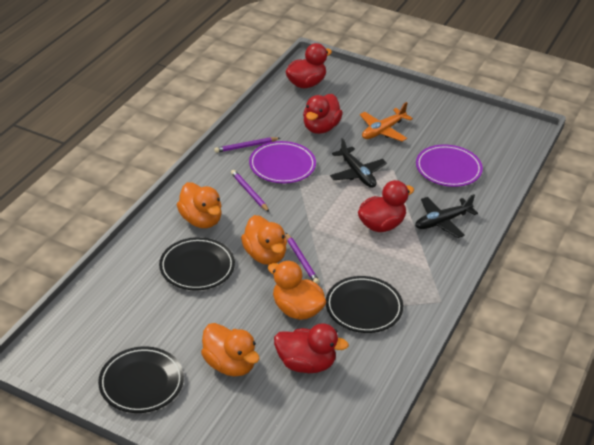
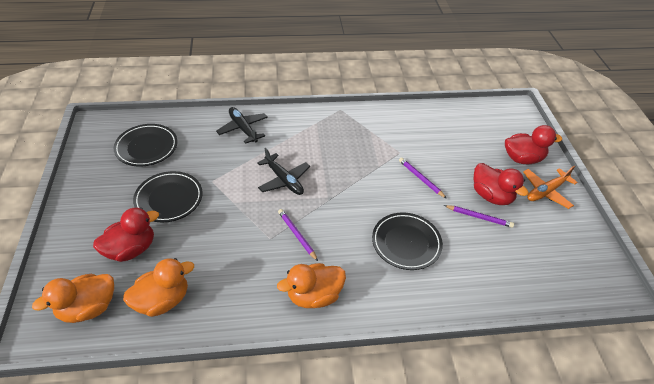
orange duck: [177,182,222,228] [201,323,259,376] [241,215,287,265] [268,261,326,320] = 4 -> [32,274,114,323] [123,258,194,317] [277,263,346,308] = 3
purple plate: [249,141,316,183] [416,144,483,187] = 2 -> none = 0
red duck: [274,323,349,373] [286,43,332,88] [303,94,343,134] [358,180,414,232] = 4 -> [93,207,159,262] [474,163,529,205] [505,125,562,164] = 3

